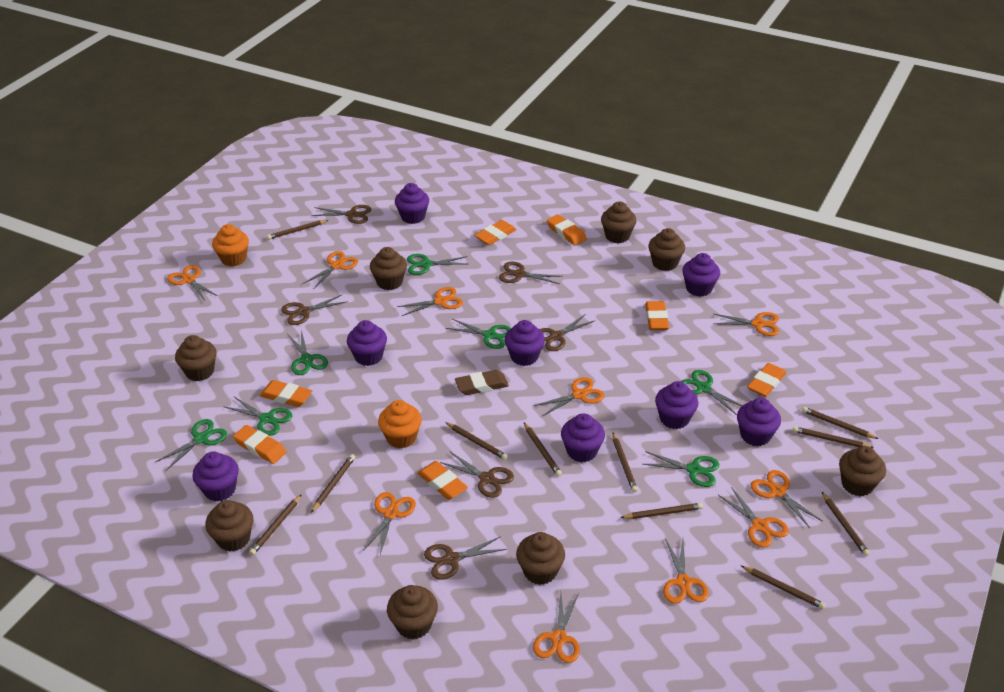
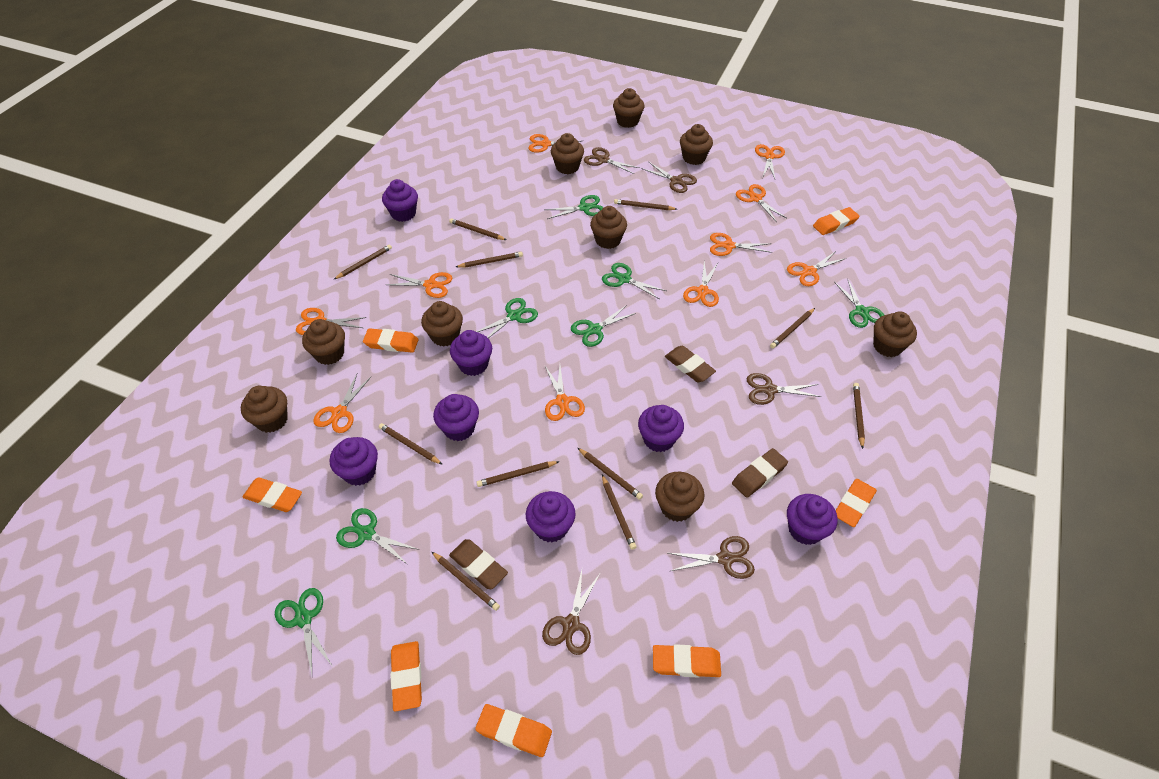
brown cupcake: [175,335,216,381] [205,500,253,552] [370,247,407,290] [387,585,438,640] [516,532,565,585] [601,202,637,243] [648,228,685,271] [839,446,886,496] = 8 -> [241,386,288,433] [302,319,345,365] [421,301,463,346] [551,133,584,174] [590,206,627,249] [613,88,645,128] [655,472,704,522] [680,124,713,165] [873,311,917,357] = 9
brown eraser: [455,370,509,395] = 1 -> [449,539,508,589] [665,346,716,382] [732,448,788,498] = 3
brown scissors: [281,294,346,325] [312,205,371,224] [424,536,507,580] [440,452,514,498] [499,262,563,284] [539,314,594,351] = 6 -> [542,570,600,655] [584,147,640,174] [641,162,697,193] [668,536,755,579] [747,373,821,405] = 5
orange cupcake: [212,224,249,266] [378,400,422,449] = 2 -> none = 0
purple cupcake: [192,451,239,501] [347,320,387,366] [395,183,429,224] [505,320,545,366] [561,413,605,463] [655,381,698,429] [682,253,720,297] [737,398,781,446] = 8 -> [330,437,378,486] [382,179,418,222] [433,394,479,441] [450,330,492,376] [526,491,576,542] [638,405,684,452] [787,494,838,545] = 7

